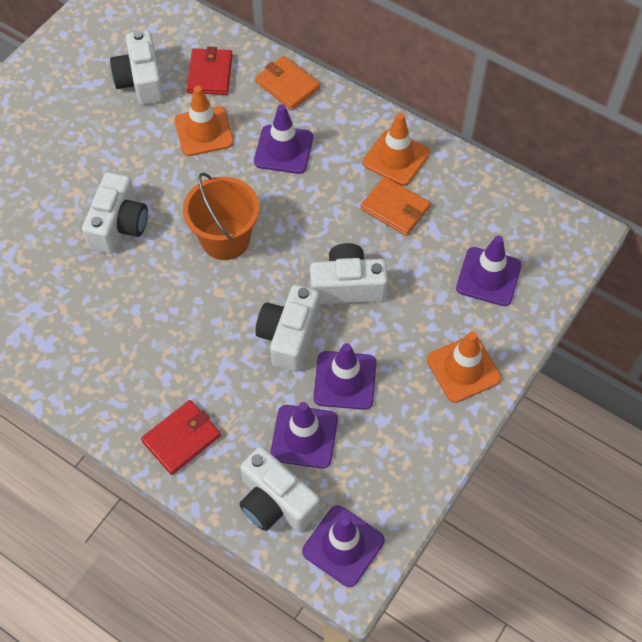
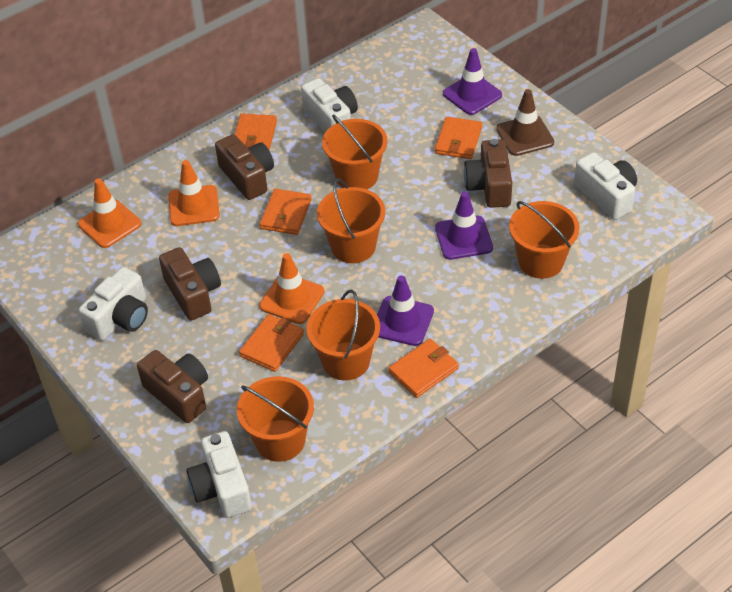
brown camera: none = 0 -> [137,350,208,423] [159,247,221,321] [215,134,274,200] [464,139,512,208] = 4
brown traffic cone: none = 0 -> [496,89,554,156] = 1
orange bucket: [183,172,259,260] = 1 -> [237,376,314,462] [306,290,380,380] [317,178,385,263] [322,114,387,189] [509,201,579,279] = 5
orange wallet: [255,56,320,110] [360,176,431,236] = 2 -> [234,113,277,150] [239,314,304,372] [259,189,312,235] [388,339,459,398] [435,116,482,159] = 5
purple traffic cone: [254,104,313,174] [270,402,338,469] [302,506,385,587] [313,343,376,410] [456,235,522,306] = 5 -> [377,275,434,346] [435,192,493,260] [443,48,502,115] = 3
red wallet: [141,400,221,475] [187,47,233,95] = 2 -> none = 0
white camera: [82,172,148,254] [110,30,164,105] [239,447,320,532] [256,285,320,372] [310,243,388,304] = 5 -> [79,267,148,341] [186,431,252,518] [301,78,358,132] [574,152,637,220] = 4

